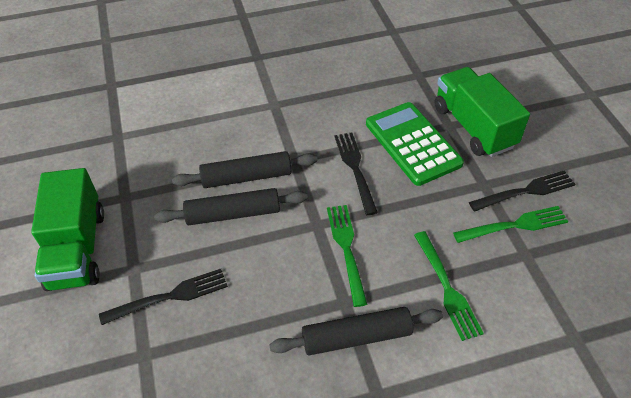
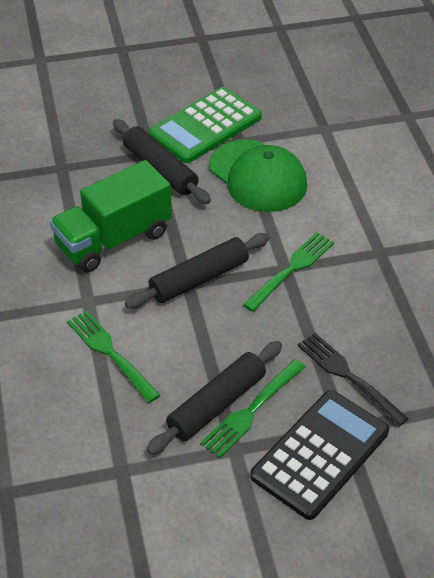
black calculator: none = 0 -> [250,390,389,520] = 1
black fork: [99,269,228,325] [334,132,378,215] [469,170,576,212] = 3 -> [297,333,409,427] = 1
green cap: none = 0 -> [209,140,307,212] = 1
green truck: [31,168,104,291] [435,67,530,157] = 2 -> [50,160,172,272] = 1

